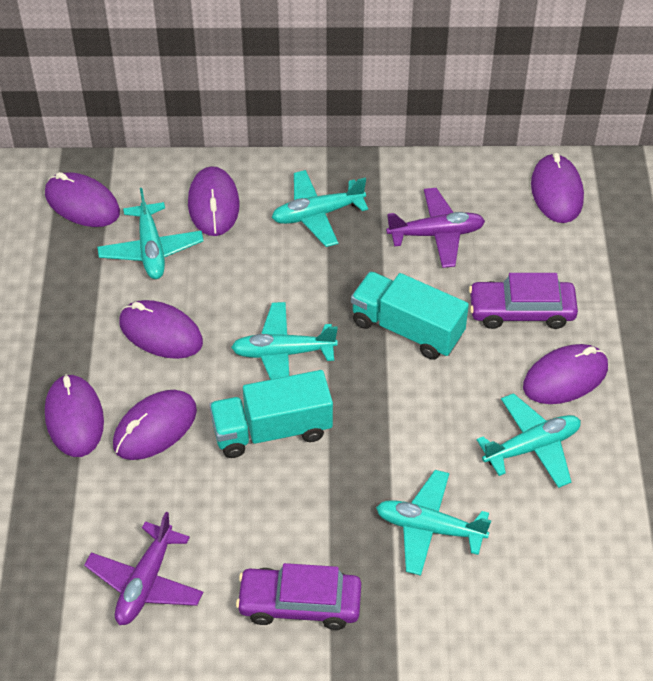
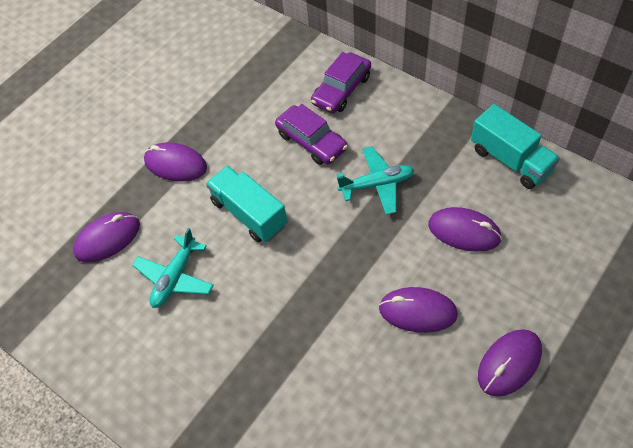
purple mouse: [45,172,120,227] [45,374,104,457] [113,390,197,460] [119,300,203,359] [188,166,240,236] [523,344,608,404] [531,153,584,223] = 7 -> [73,212,140,262] [144,142,207,182] [379,287,458,333] [428,207,502,252] [478,329,542,397] = 5
purple plane: [84,512,203,625] [386,188,485,268] = 2 -> none = 0
turquoise plane: [97,188,204,279] [231,302,338,380] [272,170,368,247] [376,470,491,576] [477,393,581,488] = 5 -> [132,228,214,308] [337,146,414,215] = 2

